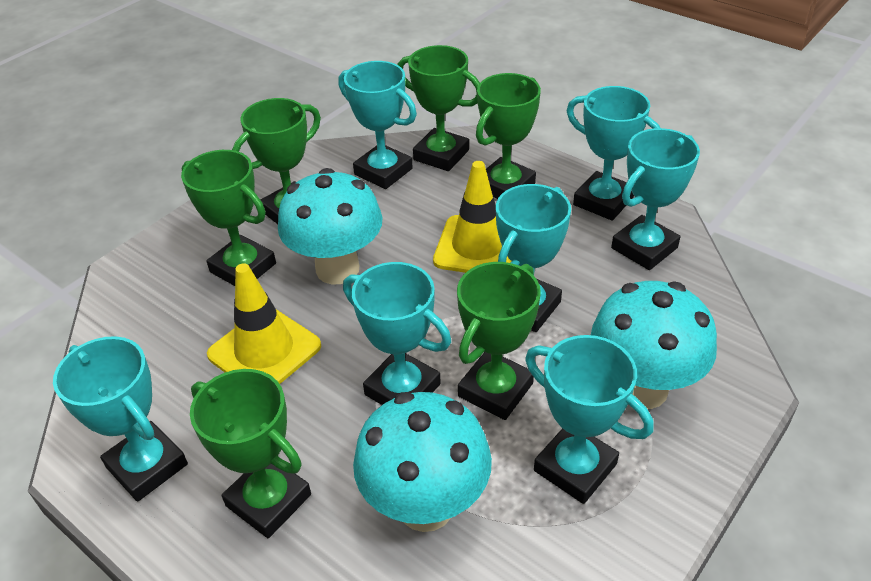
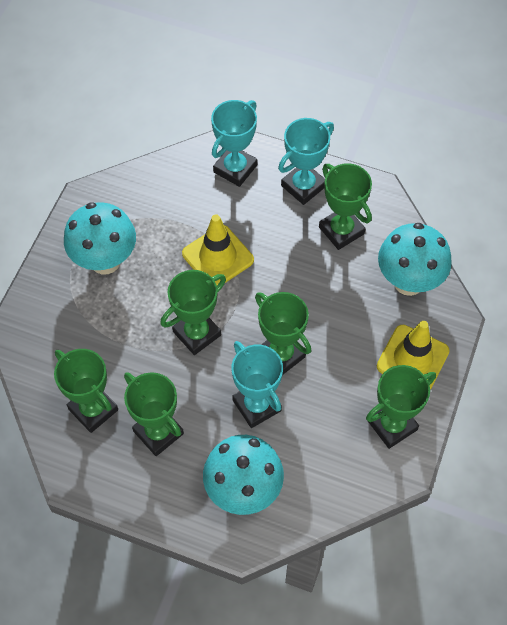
turquoise trophy: [53,336,188,502] [338,61,417,189] [343,262,451,405] [496,184,571,332] [525,335,654,504] [567,86,660,221] [611,128,700,270] = 7 -> [211,100,257,187] [231,341,283,428] [278,118,334,205] = 3

